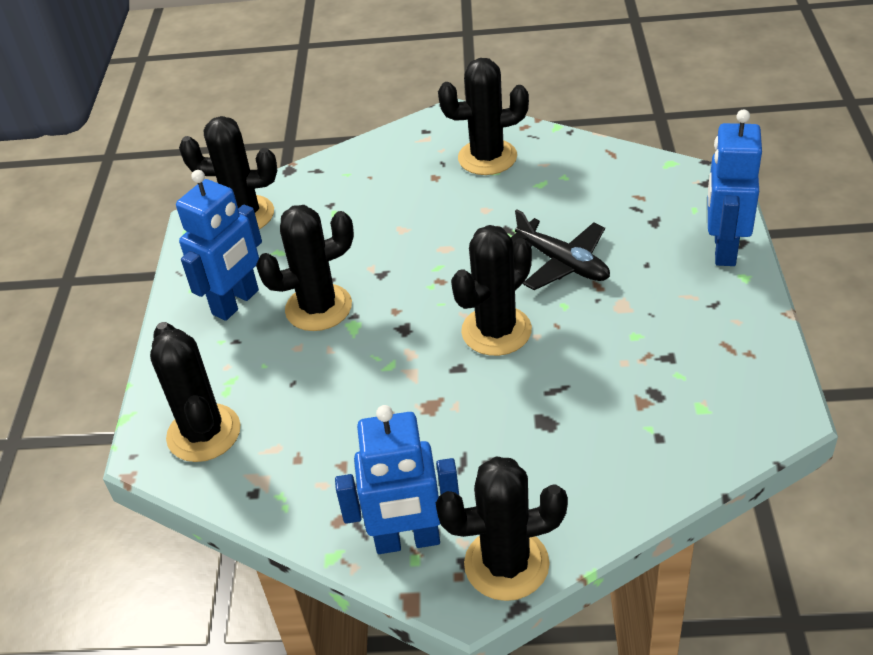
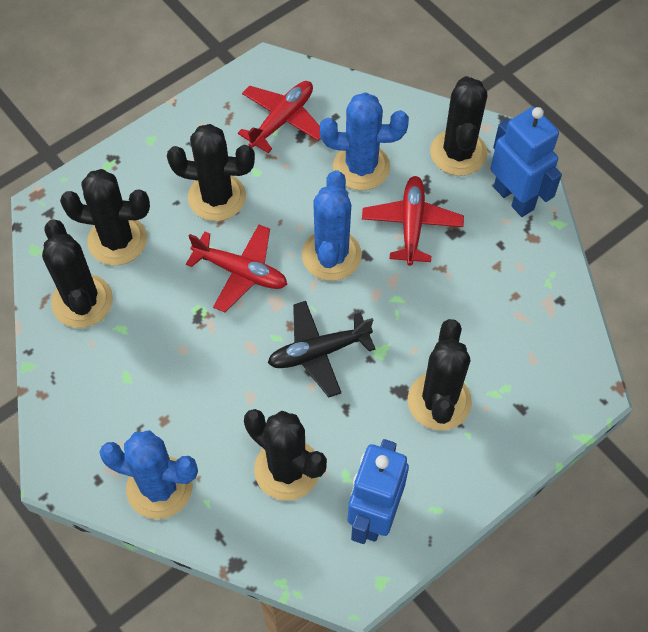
blue cactus: none = 0 -> [99,430,198,519] [302,170,362,281] [320,92,409,191] = 3
blue robot: [176,170,262,321] [335,405,459,554] [707,110,762,266] = 3 -> [348,439,409,544] [490,107,562,217] = 2
red plane: none = 0 -> [186,225,287,312] [238,81,321,153] [362,176,464,266] = 3

